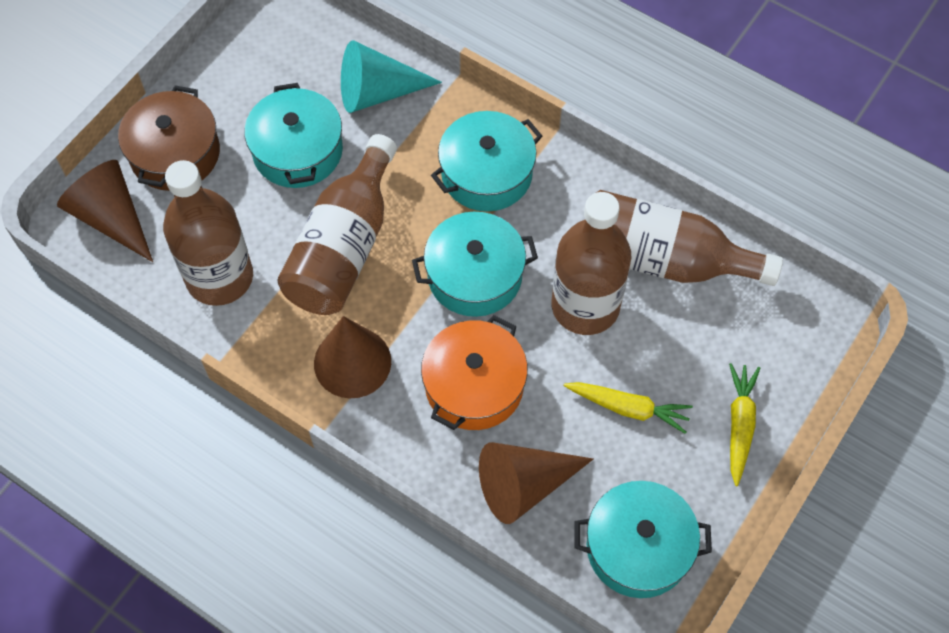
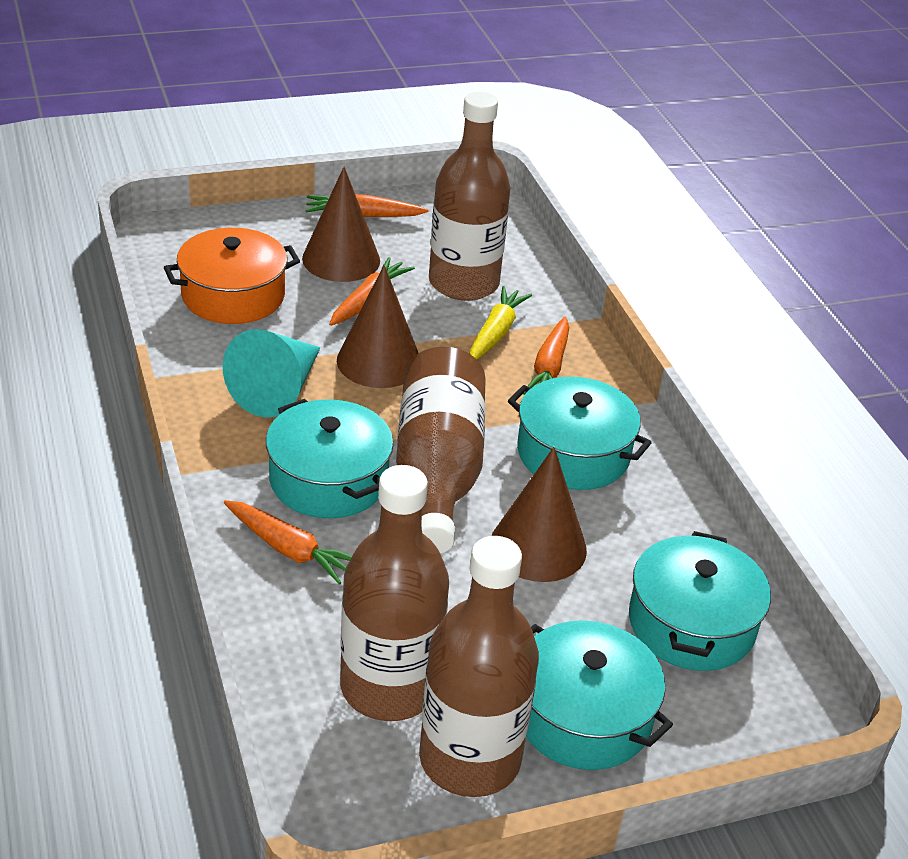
brown pot: [118,85,220,191] = 1 -> none = 0
orange carrot: none = 0 -> [224,500,352,585] [305,194,429,217] [329,257,415,326] [523,317,569,395] = 4
yellow carrot: [564,382,693,434] [729,363,760,486] = 2 -> [469,286,532,359] = 1

